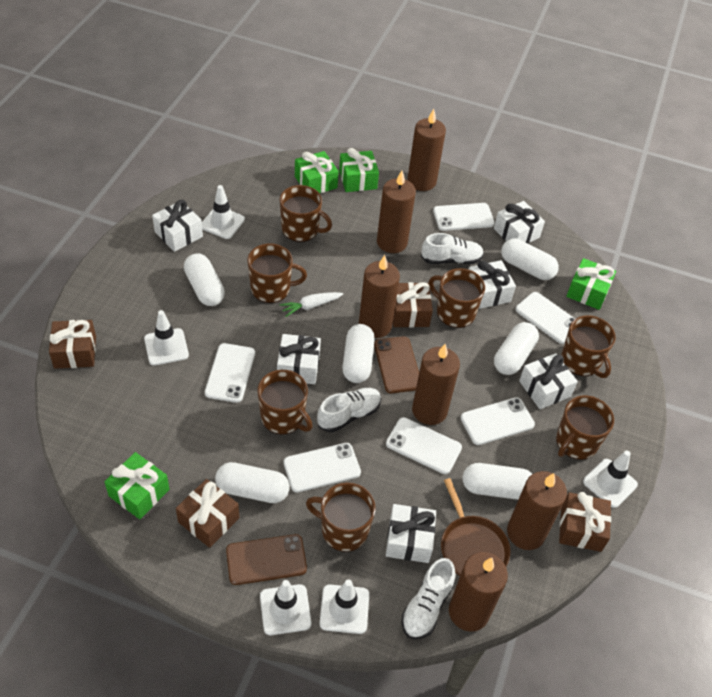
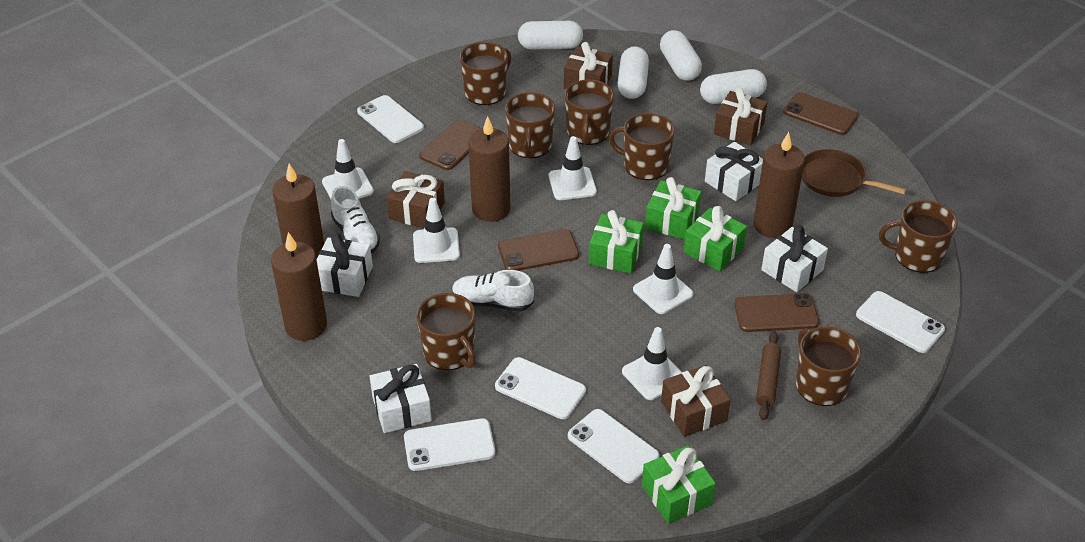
brown candle: [359,255,400,338] [377,171,416,253] [408,109,446,191] [412,344,460,425] [449,552,508,632] [507,471,567,550] = 6 -> [271,232,327,341] [272,164,324,260] [468,116,510,222] [753,132,805,238] = 4
brown phone: [226,534,307,585] [374,336,419,393] = 2 -> [419,119,483,170] [498,229,579,271] [734,293,819,332] [783,92,858,135] = 4
brown rolling pin: none = 0 -> [756,331,781,420] = 1
white capsule: [184,253,225,306] [215,462,290,503] [342,324,375,383] [463,463,532,500] [494,322,539,375] [501,238,559,280] = 6 -> [518,21,583,50] [618,46,649,99] [660,30,702,81] [700,69,767,104] = 4
white carrot: [279,292,343,317] = 1 -> none = 0
white gift: [152,200,203,252] [277,334,321,384] [386,504,436,563] [469,260,516,309] [494,201,545,243] [519,353,578,409] = 6 -> [317,233,373,297] [369,364,432,433] [705,142,763,201] [761,226,828,292] = 4
white phone: [205,343,255,403] [284,443,361,493] [386,417,462,474] [433,203,495,231] [461,397,535,445] [515,292,575,344] = 6 -> [357,95,424,143] [404,418,495,471] [495,357,586,419] [568,409,660,484] [856,291,945,353] = 5
white shoe: [317,388,381,432] [402,558,455,639] [421,233,484,264] = 3 -> [331,186,380,254] [452,270,534,312] = 2

